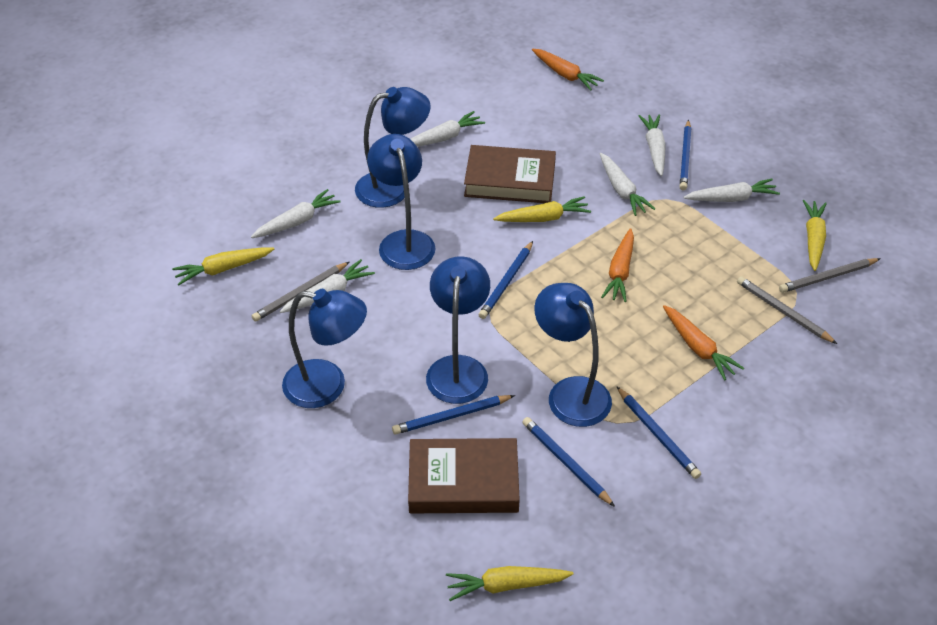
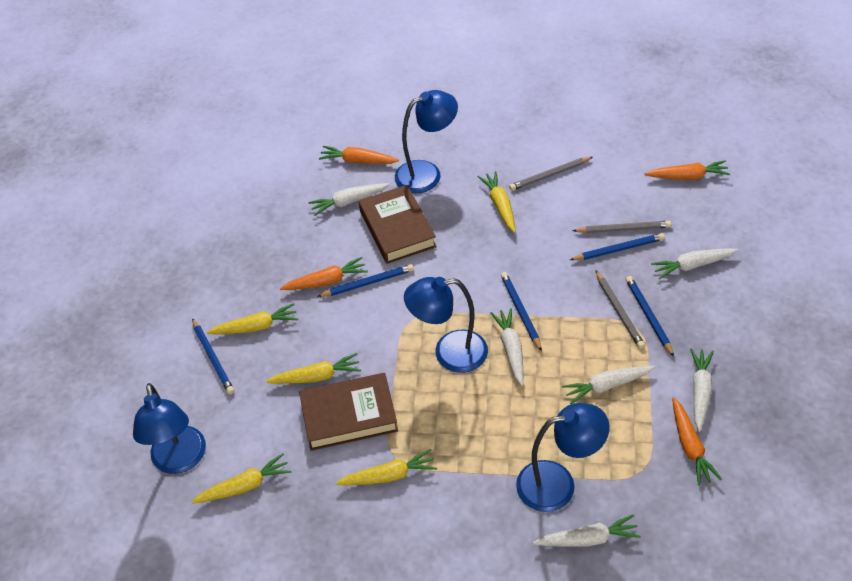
blue lamp: [282,289,367,408] [355,87,431,208] [367,134,435,270] [426,256,490,404] [534,283,612,427] = 5 -> [133,383,206,474] [395,90,458,193] [404,277,488,373] [516,403,609,512] = 4
orange carrot: [532,49,604,91] [601,228,634,302] [663,305,744,381] = 3 -> [280,257,368,290] [319,146,399,164] [645,160,730,180] [672,397,722,486] = 4
yellow carrot: [172,247,274,285] [446,566,573,601] [493,196,591,222] [803,200,827,271] = 4 -> [191,453,291,504] [207,303,298,334] [266,353,361,384] [336,449,437,485] [478,171,516,233] = 5

